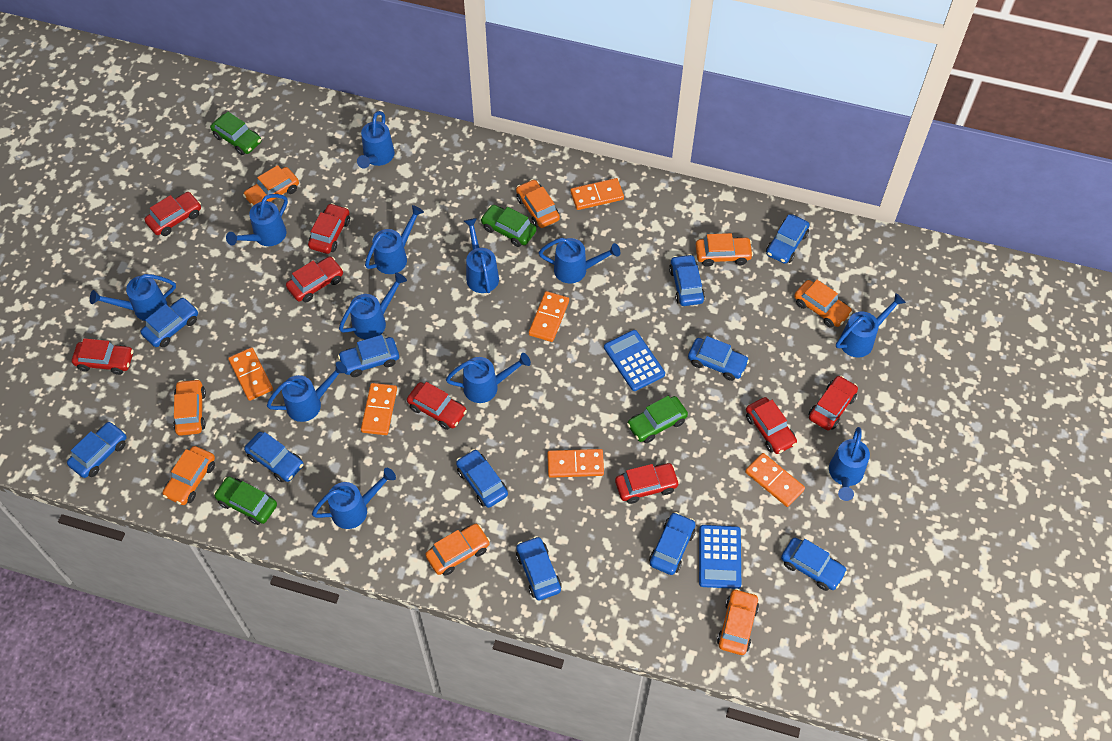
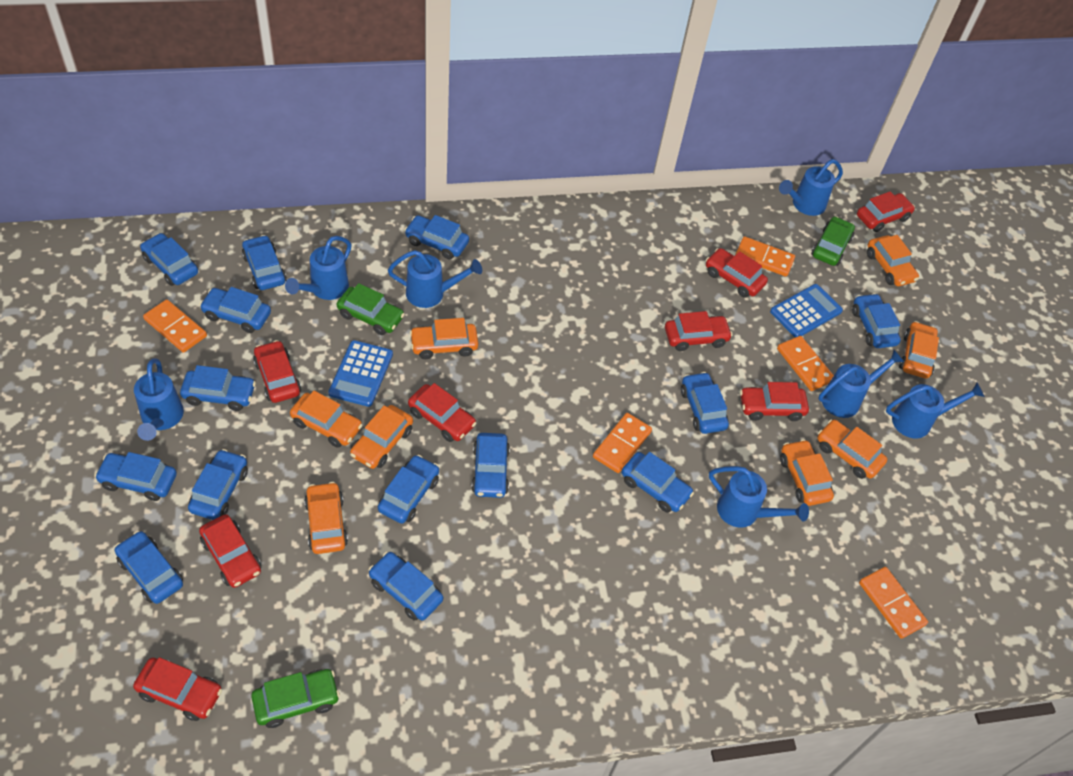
blue car: [67,422,127,478] [141,298,198,347] [244,432,304,482] [338,335,399,377] [456,449,508,508] [516,536,562,601] [649,512,695,575] [669,254,705,306] [688,336,750,381] [766,214,810,264] [781,538,847,591] = 11 -> [95,452,177,501] [115,531,183,604] [140,233,198,286] [180,365,256,411] [188,449,248,520] [200,287,271,333] [242,235,287,290] [369,552,443,621] [378,455,439,524] [405,215,469,259] [471,433,510,498] [622,452,694,513] [681,372,729,434] [852,293,901,348] = 14
blue watering can: [90,274,176,321] [226,194,288,246] [267,362,347,422] [312,468,396,529] [339,273,407,339] [357,111,395,169] [365,205,424,274] [446,353,531,403] [464,218,499,293] [539,238,620,283] [829,427,870,501] [836,293,906,357] = 12 -> [134,359,184,441] [285,236,352,300] [388,250,482,308] [709,466,809,528] [779,159,843,216] [818,350,904,418] [886,382,985,438] = 7
green car: [210,112,261,155] [214,477,277,525] [480,205,537,247] [627,396,688,443] = 4 -> [251,669,340,728] [337,283,405,335] [811,216,855,266] = 3
orange domino: [228,347,273,401] [361,383,397,435] [529,291,569,342] [547,449,604,478] [570,178,624,210] [745,453,805,507] = 6 -> [143,299,207,353] [593,413,652,473] [735,236,795,277] [777,336,834,391] [859,567,928,639] = 5

